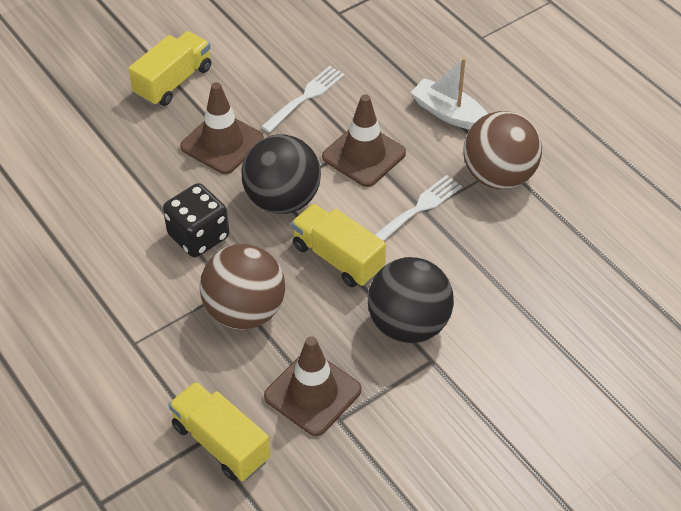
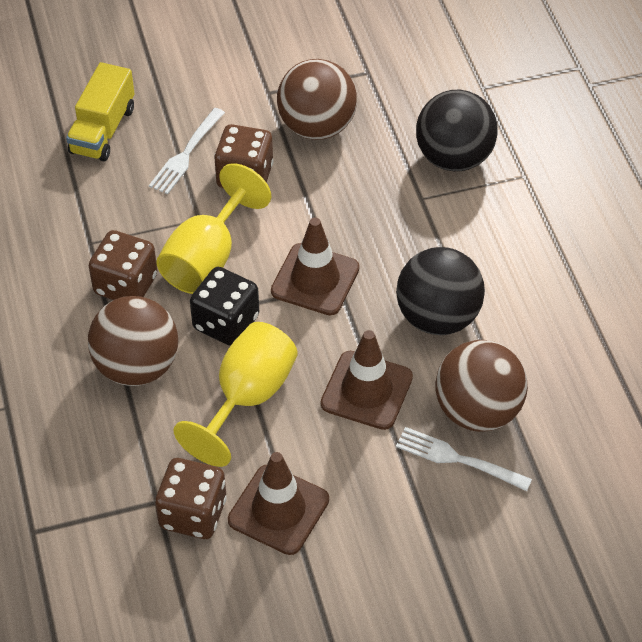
brown ball: [200,244,285,329] [463,111,542,189] = 2 -> [88,296,178,386] [277,59,357,140] [435,340,528,432] = 3
brown dice: none = 0 -> [89,230,157,300] [155,458,227,539] [214,124,274,188] = 3
white boat: [410,58,488,130] = 1 -> none = 0
yellow goblet: none = 0 -> [156,163,271,294] [173,322,298,467] = 2
yellow truck: [128,31,211,106] [168,381,271,481] [291,204,386,287] = 3 -> [66,62,135,162] = 1

